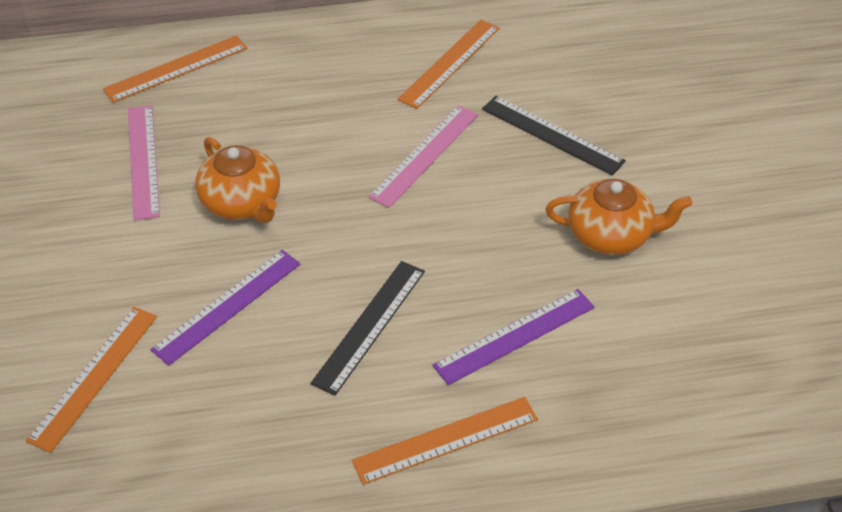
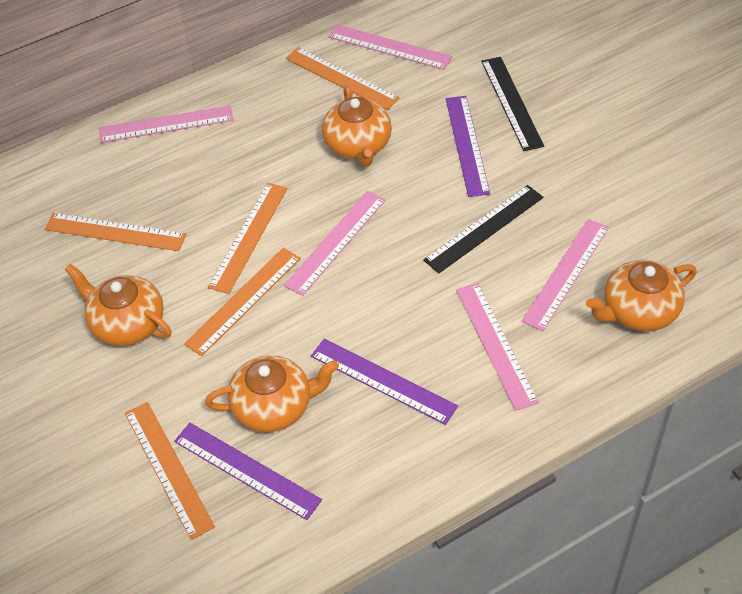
orange ruler: [26,307,157,453] [103,35,247,103] [352,397,538,485] [398,20,500,109] = 4 -> [45,213,186,251] [125,402,215,540] [184,248,301,356] [208,183,287,294] [286,47,400,110] = 5
orange teapot: [195,137,280,223] [546,179,692,255] = 2 -> [64,264,171,346] [205,355,339,432] [322,85,392,167] [586,260,697,332] = 4
pink ruler: [128,105,160,220] [368,105,478,208] = 2 -> [99,106,233,143] [284,191,386,296] [328,25,452,70] [456,283,539,411] [522,219,609,331] = 5
purple ruler: [150,250,300,366] [433,289,595,385] = 2 -> [174,423,322,520] [311,339,458,425] [446,96,490,197] = 3

